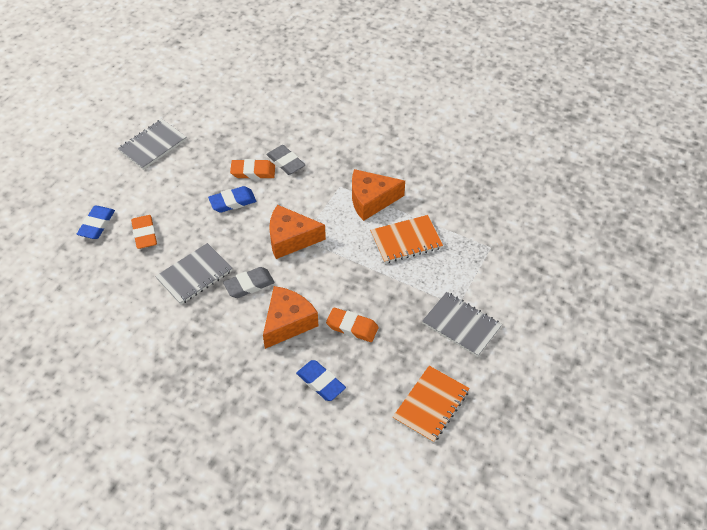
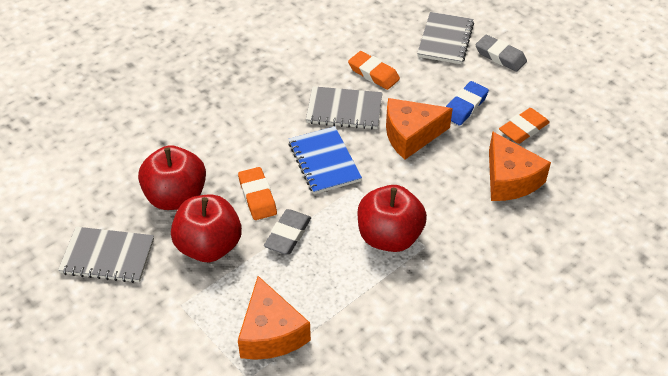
blue eraser: [77,206,115,239] [208,186,256,213] [296,360,346,401] = 3 -> [446,81,489,125] = 1
blue notebook: none = 0 -> [288,126,362,194] = 1
orange notebook: [370,215,443,263] [393,366,470,443] = 2 -> none = 0
red apple: none = 0 -> [138,145,206,210] [171,195,242,262] [357,185,427,252] = 3

